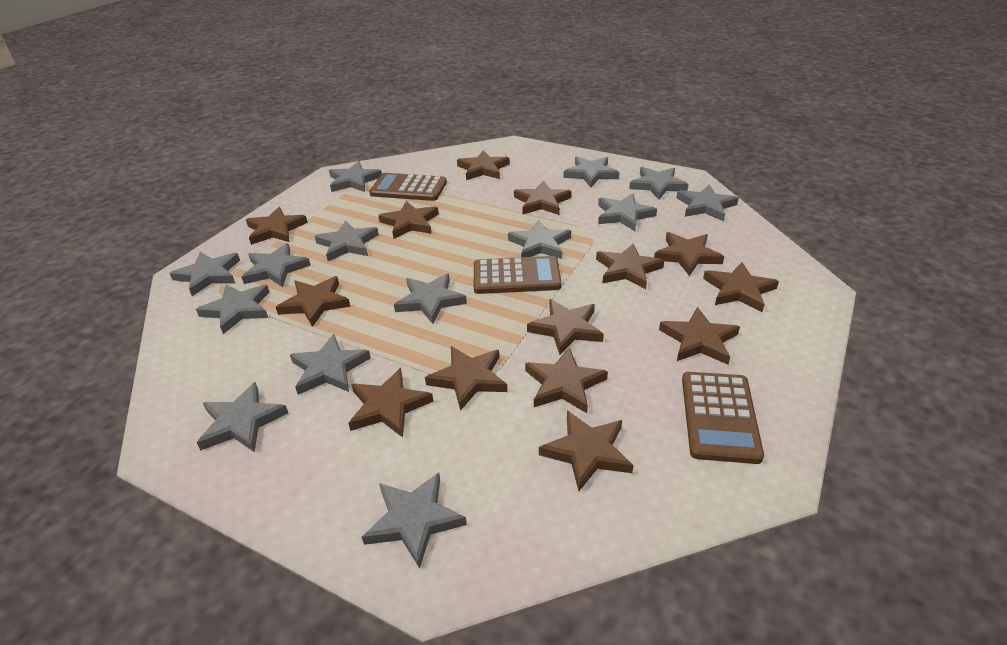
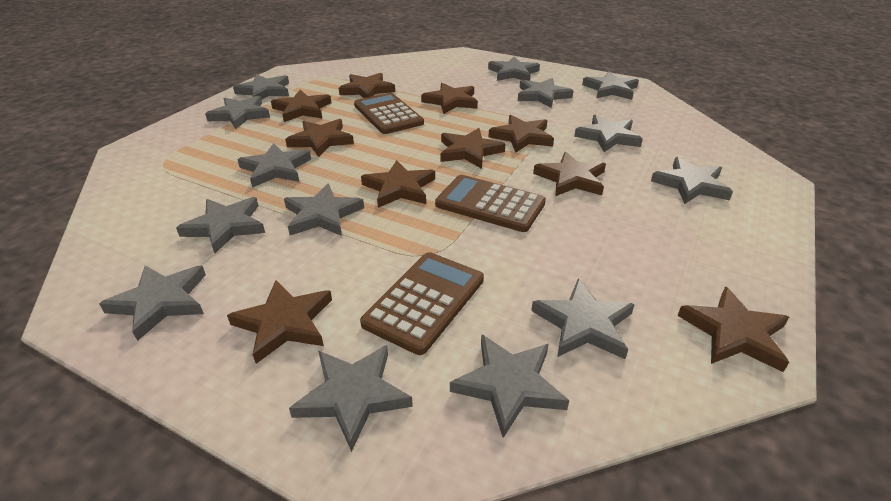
brown star: [246,207,308,245] [276,276,351,327] [348,368,433,438] [378,201,439,239] [425,346,508,411] [457,150,510,180] [514,181,572,215] [525,348,608,413] [527,299,604,355] [539,411,634,491] [596,244,665,289] [654,232,724,276] [659,307,740,365] [703,262,779,312] = 14 -> [227,280,332,364] [271,90,331,122] [285,119,354,157] [339,73,395,98] [361,160,435,208] [421,83,478,114] [440,128,505,169] [489,115,554,153] [533,152,606,197] [677,286,789,372] = 10

